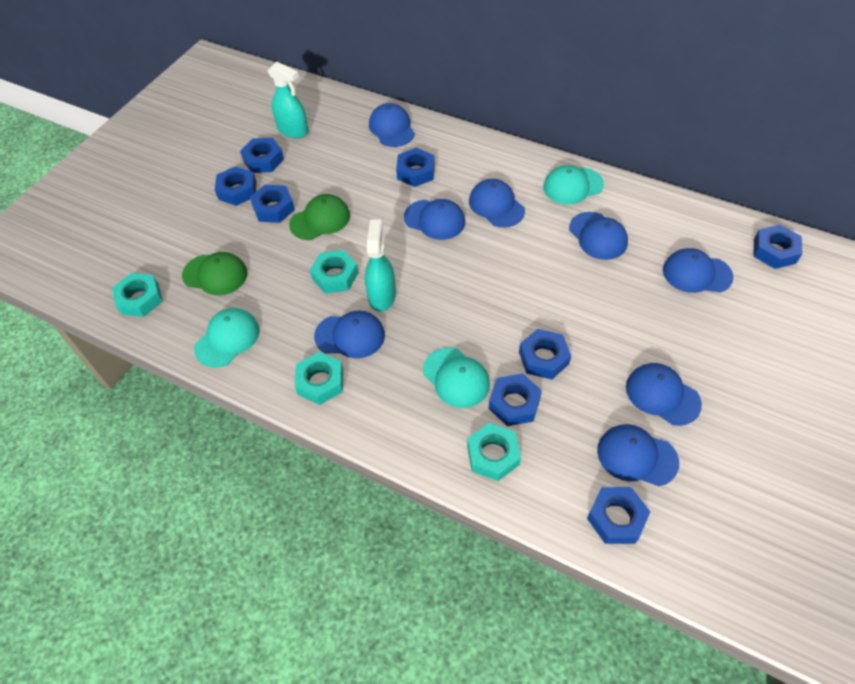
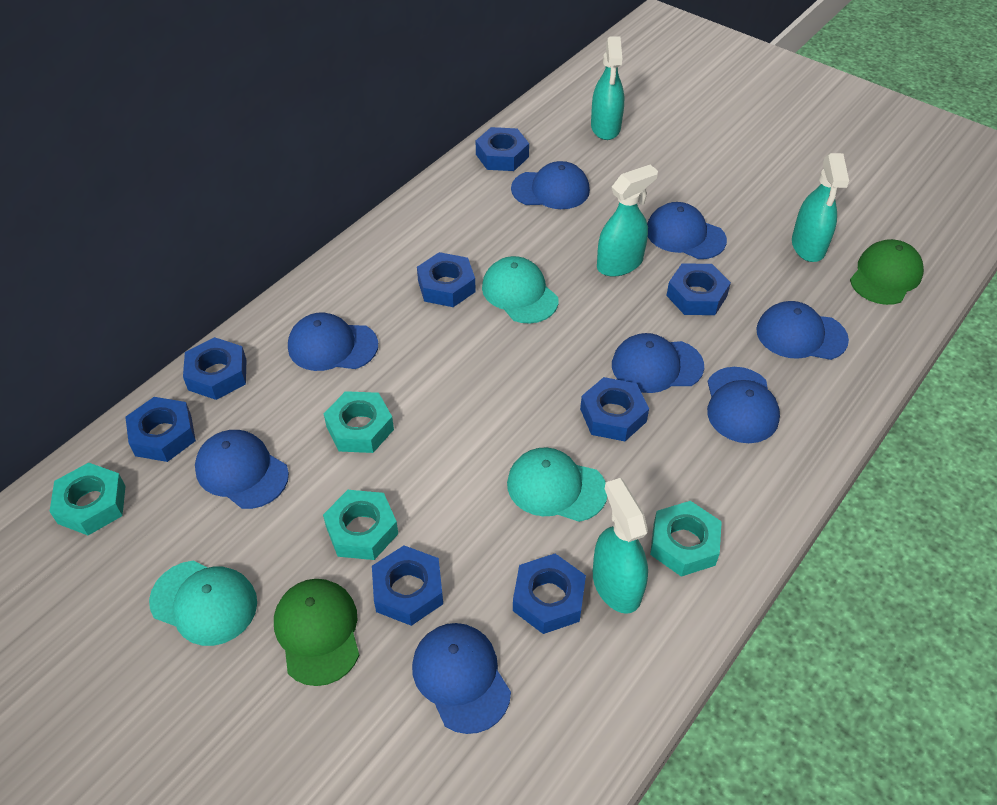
turquoise spray bottle: [268,62,308,138] [365,219,396,312] = 2 -> [591,36,624,140] [593,478,648,614] [597,165,658,277] [792,153,849,262] = 4

